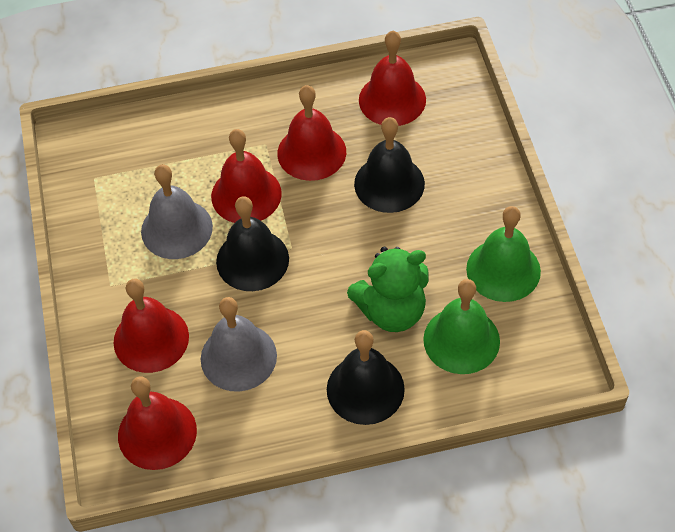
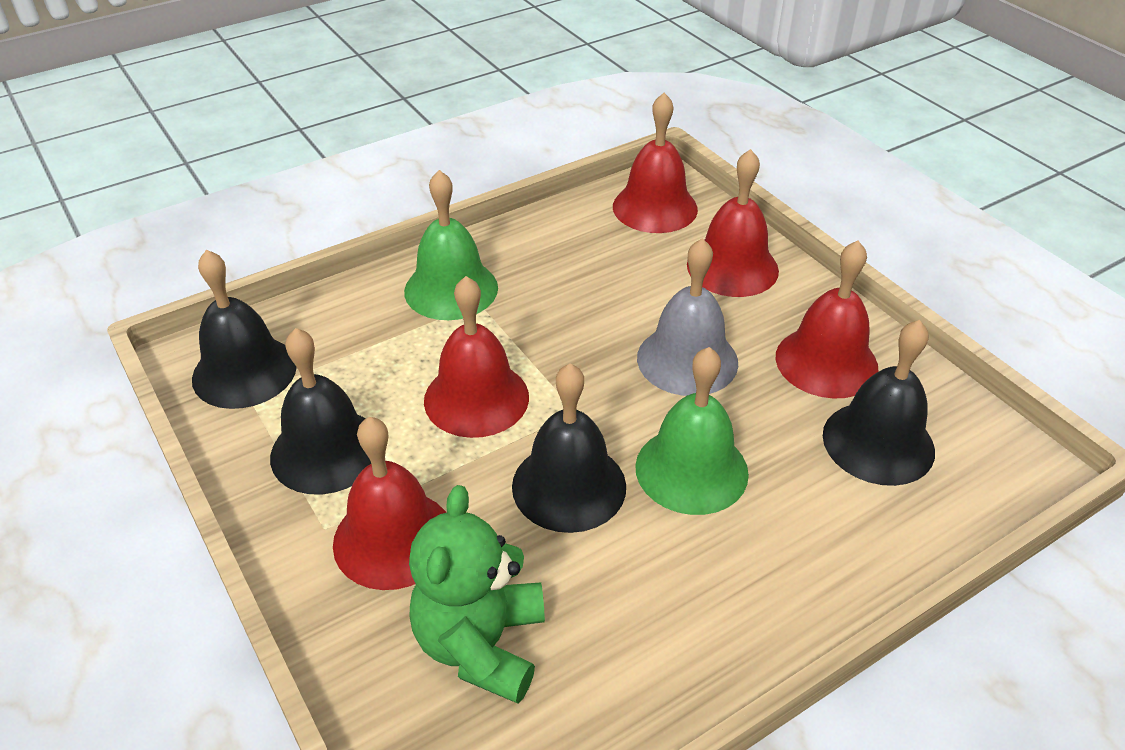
black bell: [216,196,289,291] [327,330,405,425] [354,117,425,213] = 3 -> [192,250,297,409] [270,328,371,494] [512,363,626,533] [823,320,935,486] = 4
grey bell: [141,164,213,259] [201,297,277,392] = 2 -> [637,238,738,396] = 1

